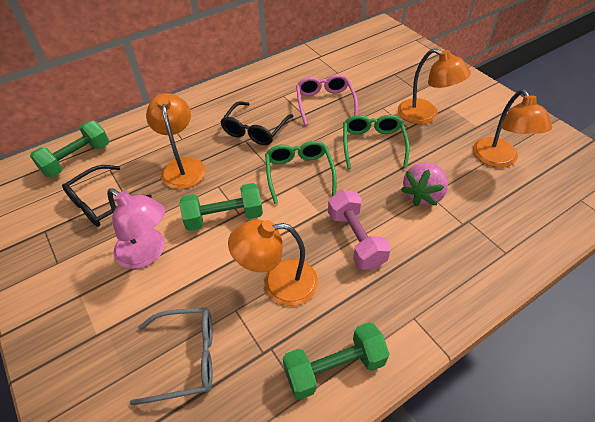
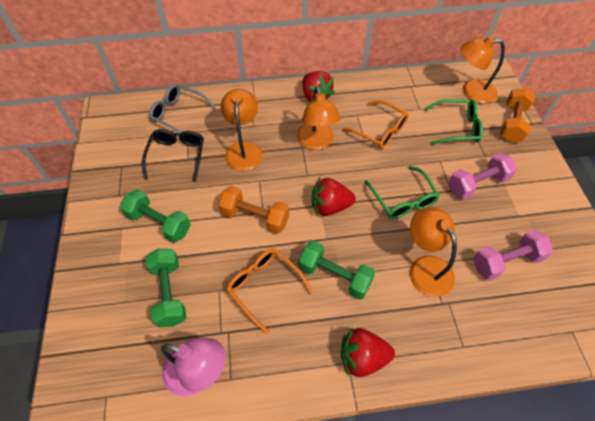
black glasses: [62,165,152,227] [220,102,293,145] = 2 -> [142,129,204,182] = 1
orange dumbbell: none = 0 -> [218,186,289,234] [500,87,535,142] = 2
orange glasses: none = 0 -> [226,248,312,334] [342,100,409,149] = 2
pink dumbbell: [328,190,391,269] = 1 -> [448,153,517,200] [473,229,553,280] = 2
pink glasses: [296,74,358,126] = 1 -> none = 0
pink strawberry: [401,163,448,206] = 1 -> none = 0
red strawberry: none = 0 -> [302,71,335,102] [312,177,356,216] [341,328,395,377] = 3

